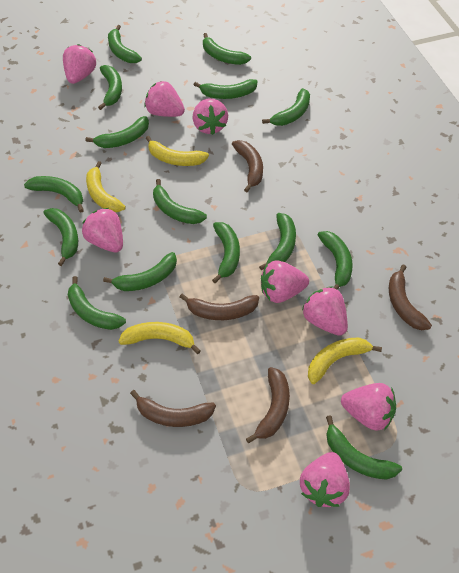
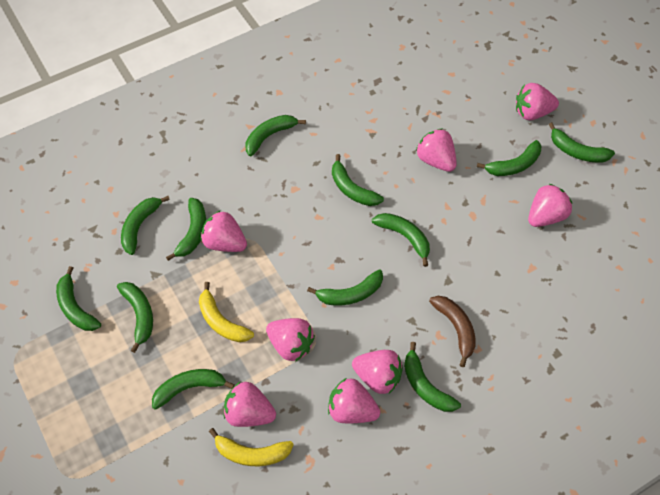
brown banana: [130,390,216,427] [180,294,259,320] [232,140,263,192] [246,367,290,443] [389,264,432,330] = 5 -> [429,296,476,367] = 1
green banana: [24,176,84,213] [43,208,78,266] [68,276,126,330] [86,116,149,148] [98,65,122,110] [103,252,177,291] [108,25,142,63] [153,179,207,224] [194,79,258,99] [203,33,251,65] [212,222,240,283] [259,213,296,270] [262,88,310,126] [318,231,353,290] [326,415,402,480] = 15 -> [56,266,101,331] [117,282,153,353] [121,196,170,255] [152,369,235,410] [166,198,206,261] [246,115,306,156] [307,269,383,306] [332,154,384,206] [372,213,430,267] [404,342,461,412] [477,140,541,176] [549,122,615,163] = 12
yellow banana: [86,161,126,212] [119,322,201,354] [146,136,209,166] [308,337,382,384] = 4 -> [199,282,254,342] [209,428,294,466] = 2

